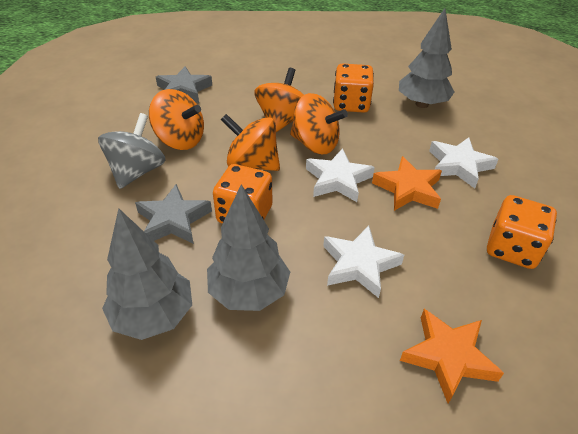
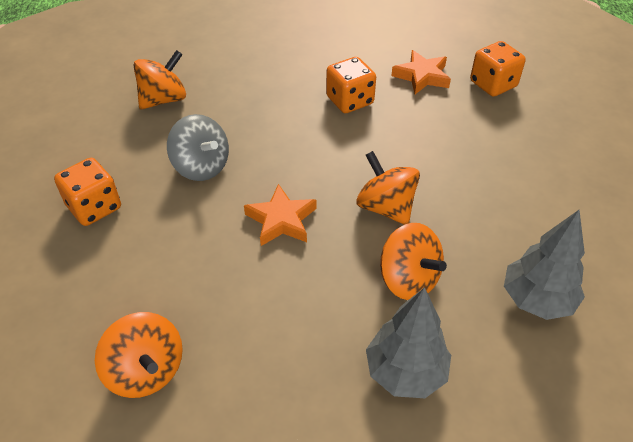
grey star: [135,184,212,244] [156,66,212,103] = 2 -> none = 0
grey tree: [102,208,192,340] [207,184,290,311] [399,8,454,108] = 3 -> [366,287,451,398] [504,210,585,320] = 2
white star: [306,148,375,202] [323,226,404,298] [429,137,498,188] = 3 -> none = 0

